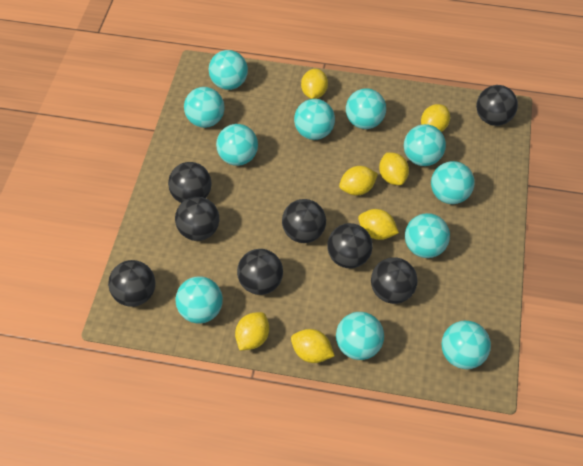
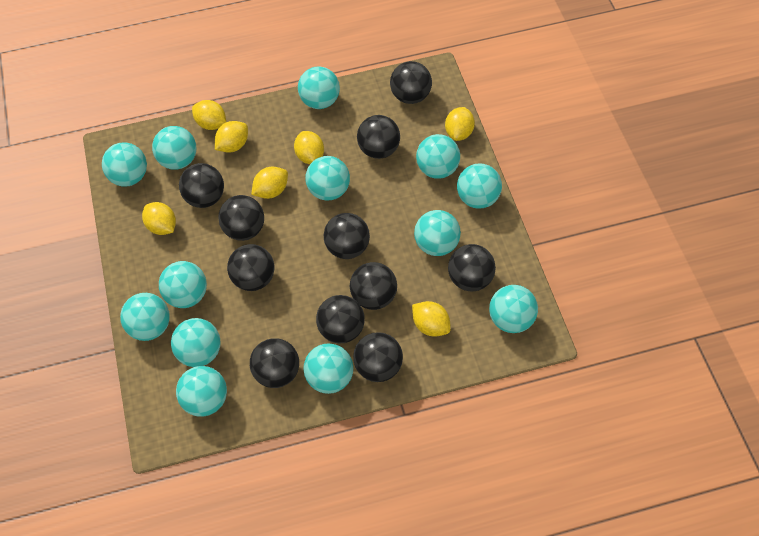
black ball: [108,260,155,307] [168,162,212,203] [175,197,219,241] [237,249,283,295] [282,199,326,243] [327,223,373,268] [371,257,418,304] [476,85,518,126] = 8 -> [179,163,224,208] [218,195,264,241] [227,244,275,291] [250,338,299,388] [316,295,365,344] [323,213,370,259] [350,262,397,310] [353,332,403,382] [357,115,400,159] [390,61,432,104] [448,244,496,291] = 11
turquoise ball: [176,276,223,324] [184,87,225,128] [208,50,248,90] [216,124,258,166] [294,99,335,140] [336,312,384,360] [346,88,386,129] [404,124,446,166] [405,213,450,258] [431,161,475,204] [441,321,491,369] = 11 -> [102,142,147,187] [120,293,170,341] [152,126,197,170] [159,261,207,308] [171,318,221,367] [176,366,227,417] [298,66,340,109] [303,343,353,394] [305,156,350,201] [414,210,461,256] [416,134,460,179] [457,163,502,209] [489,285,538,333] = 13

